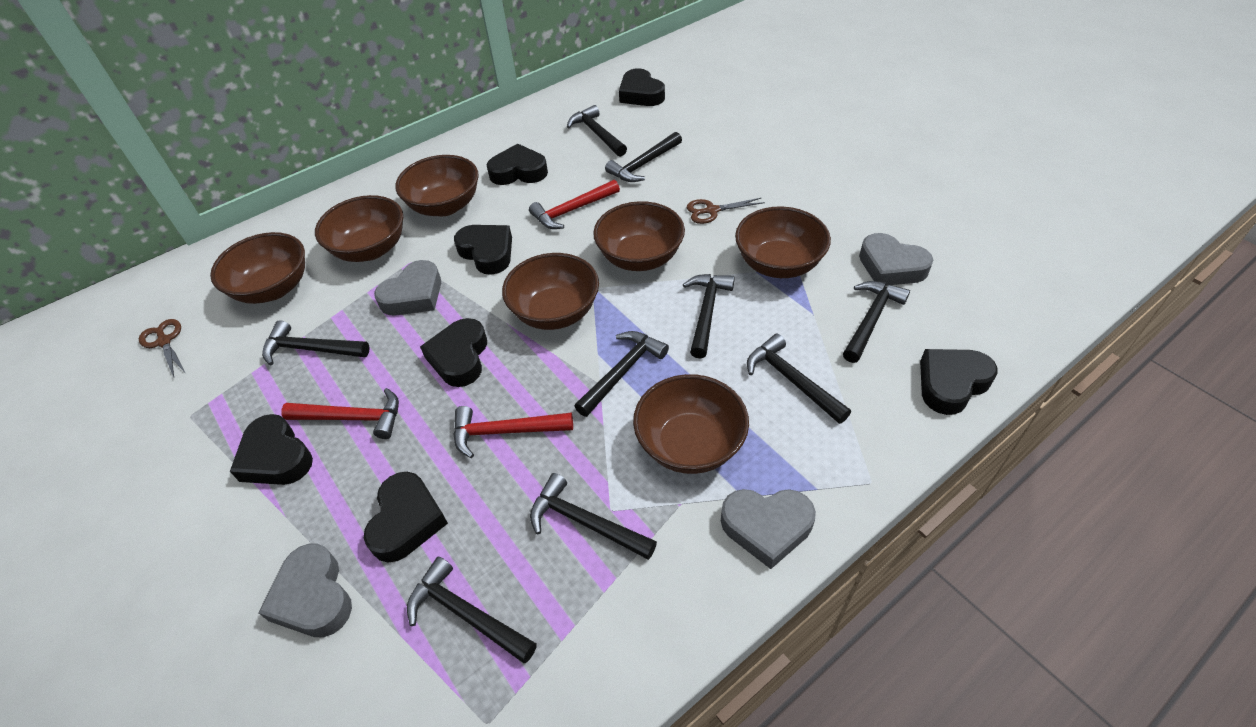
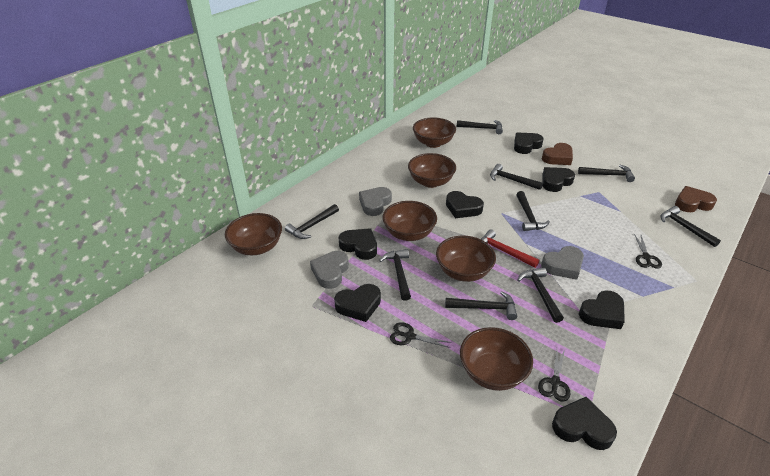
black scissors: none = 0 -> [390,322,452,348] [538,349,570,402] [634,234,662,269] = 3
brown bowl: [210,232,305,304] [315,195,403,262] [395,155,479,216] [502,253,599,330] [593,201,685,271] [633,374,749,474] [735,206,831,278] = 7 -> [225,213,282,255] [382,201,437,241] [408,153,456,188] [413,117,456,148] [436,236,496,282] [460,327,533,391] = 6
brown heart: none = 0 -> [542,143,573,165] [675,186,717,212] = 2
brown scissors: [139,319,185,377] [687,198,765,224] = 2 -> none = 0
grey heart: [258,544,352,638] [374,260,441,316] [721,489,816,569] [859,233,933,286] = 4 -> [310,251,349,289] [359,187,392,216] [541,246,584,280] = 3
red hammer: [281,388,399,439] [454,406,573,458] [529,180,620,229] = 3 -> [481,229,539,268] = 1

